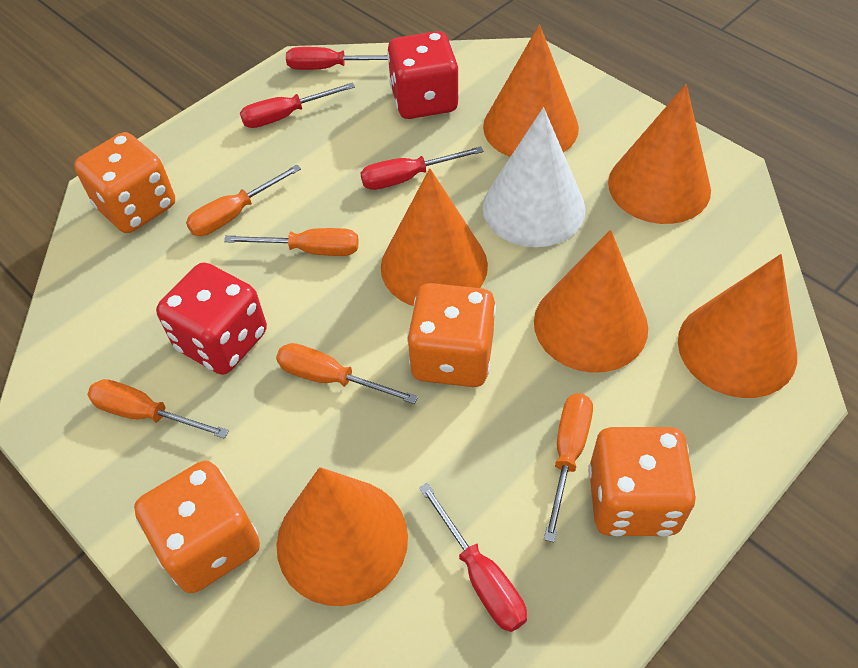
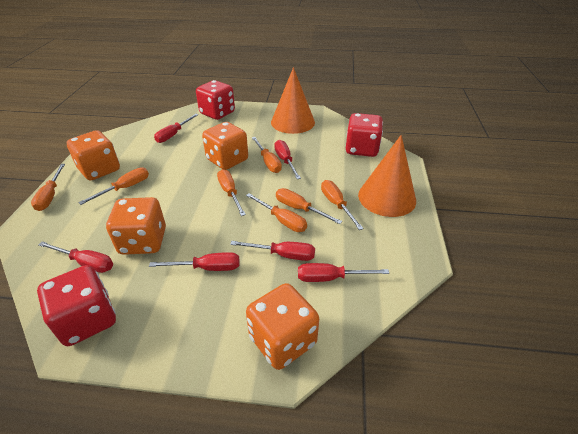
orange cone: [277,467,408,606] [381,168,488,306] [483,24,579,157] [534,230,648,373] [608,84,711,224] [678,254,797,398] = 6 -> [271,67,315,134] [358,135,416,217] = 2
orange screwdriver: [87,379,229,439] [186,164,301,236] [224,228,359,256] [276,343,418,404] [544,393,593,542] = 5 -> [31,164,65,211] [78,167,149,205] [217,169,246,216] [246,193,307,232] [252,137,282,173] [276,188,342,224] [321,180,364,230] = 7
red dice: [156,262,267,375] [387,31,459,119] = 2 -> [37,265,116,346] [196,80,235,120] [346,113,383,157] = 3
red screwdriver: [240,82,355,128] [286,47,388,70] [360,146,484,190] [419,483,527,632] = 4 -> [39,242,113,273] [149,252,240,271] [154,114,198,143] [230,241,315,261] [274,140,301,179] [298,263,389,282] = 6
white cone: [482,107,585,247] = 1 -> none = 0

